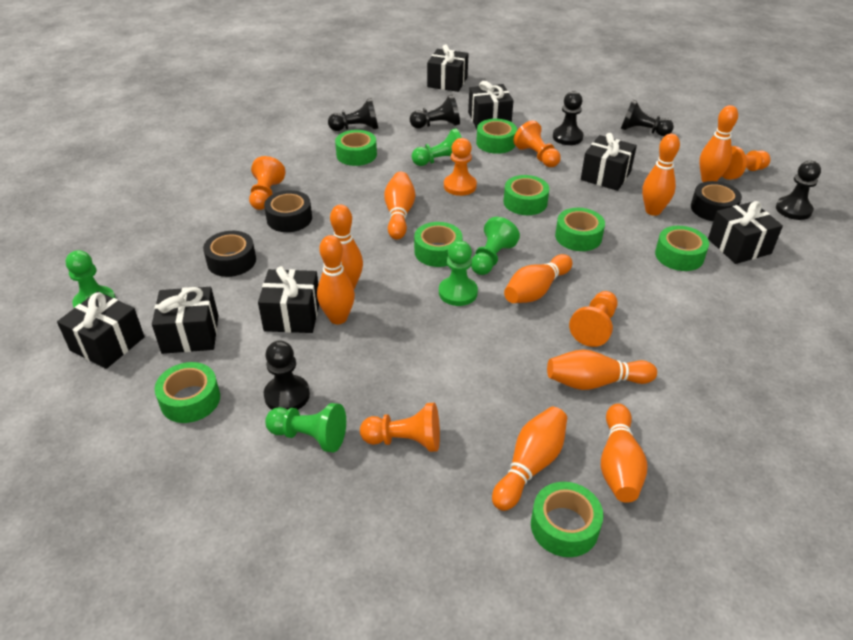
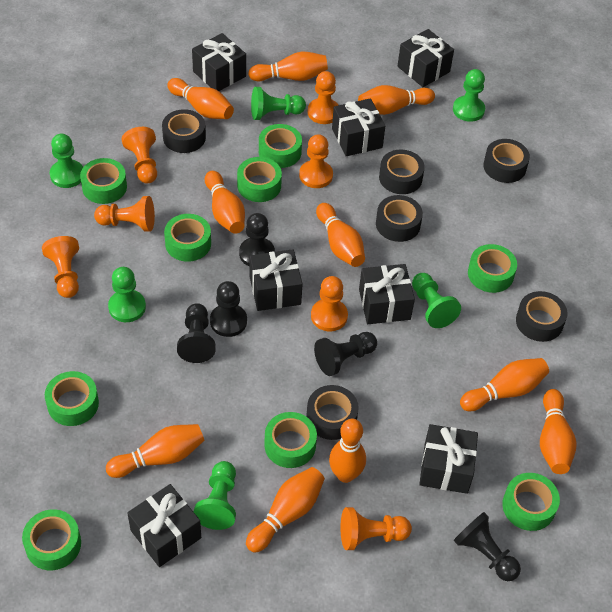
black pawn: [264,341,310,410] [328,98,378,131] [410,95,460,128] [553,91,584,145] [621,99,674,136] [776,161,821,220] = 6 -> [177,303,216,363] [210,281,247,337] [239,213,275,267] [314,332,377,376] [453,512,521,581] = 5
black tape: [203,231,256,277] [264,190,312,232] [691,181,742,221] = 3 -> [162,109,206,153] [306,385,359,440] [376,195,423,242] [379,150,425,194] [484,139,530,183] [516,291,568,342] = 6
green pawn: [66,250,116,308] [265,403,346,452] [412,128,462,166] [439,240,478,306] [471,217,520,275] = 5 -> [50,134,83,188] [108,267,146,322] [194,461,236,530] [251,87,306,120] [412,273,461,328] [453,69,485,122] = 6
green tape: [154,362,220,423] [335,130,377,166] [414,222,463,267] [476,119,517,154] [503,175,549,215] [531,482,603,557] [555,208,605,251] [655,226,709,271] = 8 -> [22,509,81,570] [45,371,99,426] [80,158,127,204] [164,214,211,262] [237,157,282,202] [259,124,302,168] [264,412,317,468] [468,244,517,293] [502,473,560,531] = 9
orange bowling pin: [317,235,355,324] [330,205,363,289] [384,172,415,240] [492,407,567,511] [504,254,572,303] [547,349,657,390] [601,404,648,503] [642,134,680,216] [699,105,738,182] = 9 -> [106,424,205,478] [167,78,234,119] [205,171,245,234] [246,467,325,553] [248,52,328,81] [316,203,365,267] [329,419,366,483] [358,85,435,115] [460,358,549,411] [540,389,576,474] = 10
orange pawn: [249,156,286,210] [360,403,440,452] [444,138,477,196] [513,120,561,167] [569,291,617,347] [722,146,771,180] = 6 -> [42,236,79,298] [94,196,155,232] [121,127,157,183] [299,134,333,188] [307,71,338,124] [311,276,348,331] [340,507,412,550] = 7

